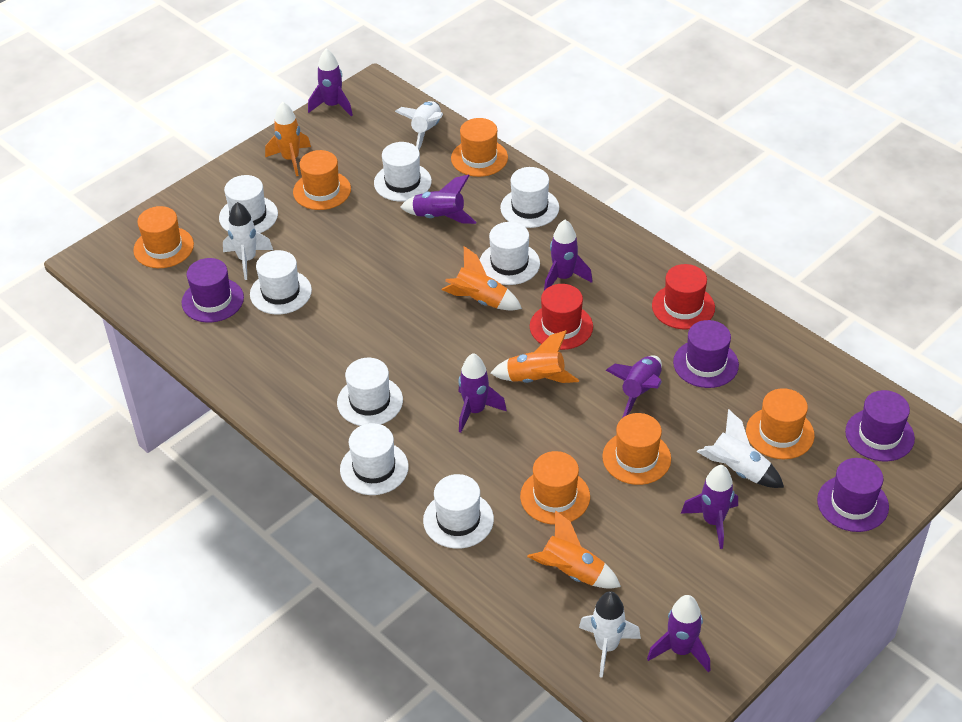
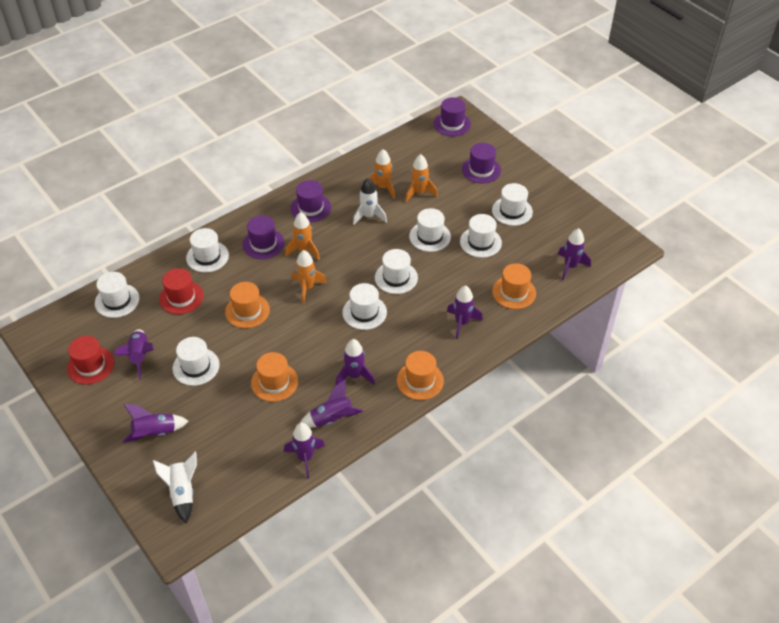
orange hat: [133,206,194,268] [293,150,351,210] [451,118,508,177] [520,451,590,525] [602,413,671,485] [746,388,815,459] = 6 -> [225,282,270,328] [251,352,298,402] [397,351,444,400] [492,263,536,309] = 4
white rocket: [223,202,273,280] [395,101,443,150] [579,591,641,678] [697,409,784,488] = 4 -> [153,452,197,523] [353,178,387,225] = 2

